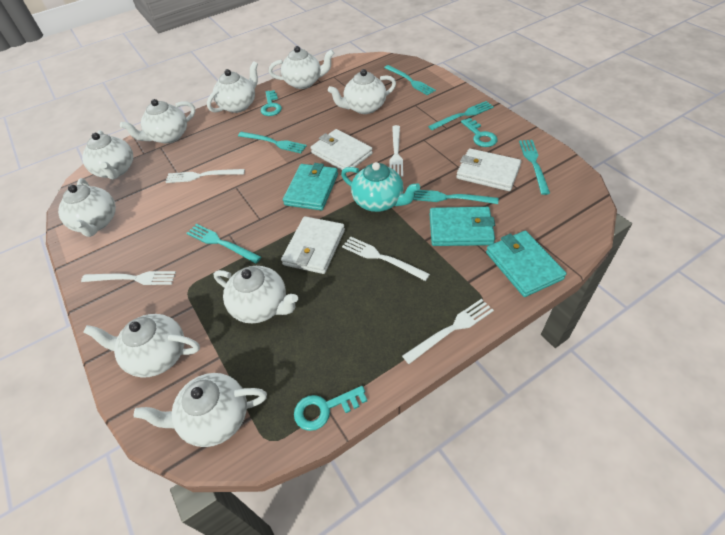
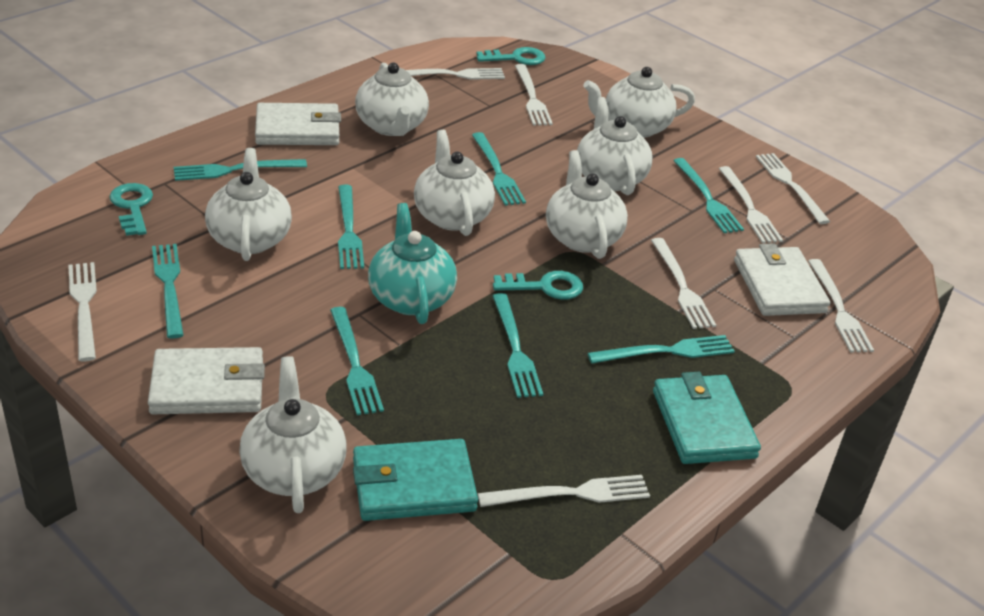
turquoise fork: [187,224,261,264] [238,132,307,153] [384,65,436,96] [413,190,498,204] [428,101,494,130] [519,140,550,195] = 6 -> [152,244,184,338] [174,159,307,181] [330,307,384,415] [338,185,364,269] [472,132,526,206] [493,293,543,398] [588,335,735,364] [673,158,744,233] = 8
turquoise wallet: [283,163,338,211] [430,207,495,246] [486,231,566,297] = 3 -> [353,439,478,521] [653,372,761,464] = 2
white fork: [81,271,176,285] [165,169,245,183] [342,236,430,281] [389,125,403,177] [402,299,494,364] = 5 -> [68,262,97,362] [406,68,505,80] [478,475,650,507] [515,64,553,126] [651,238,716,329] [719,166,783,243] [756,153,830,224] [808,259,874,352] = 8
white teapot: [58,178,116,237] [82,131,133,179] [83,314,200,378] [120,99,195,144] [134,373,267,447] [207,61,258,113] [214,266,298,323] [269,46,334,89] [328,69,396,114] = 9 -> [205,148,292,261] [239,356,347,513] [355,63,429,136] [414,130,495,236] [546,150,628,259] [577,97,653,195] [583,67,695,138] = 7

